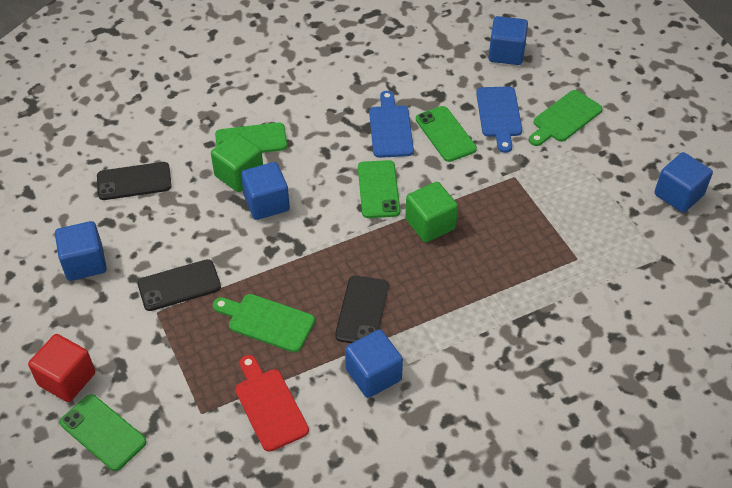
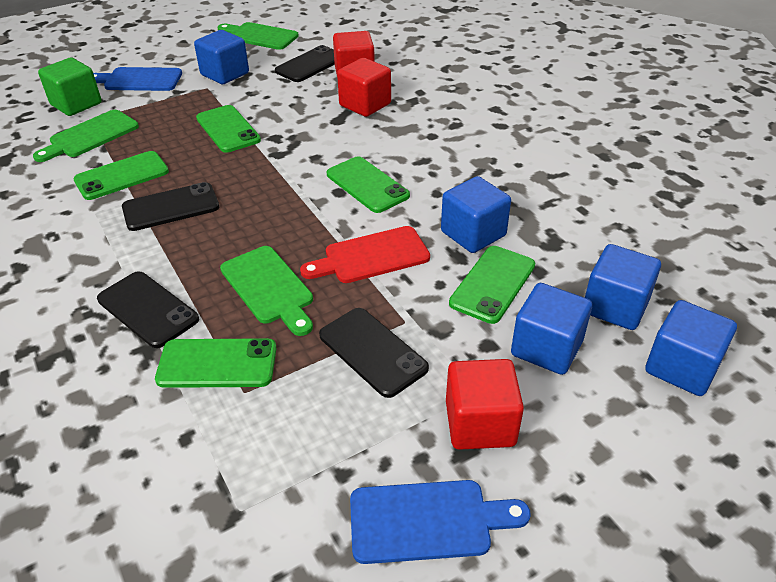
black phone: [97,162,172,200] [137,259,221,311] [335,276,389,343] = 3 -> [97,271,199,348] [122,182,219,231] [275,45,335,82] [319,308,429,398] = 4
green cube: [211,133,263,192] [405,182,458,242] = 2 -> [38,57,102,116] = 1
green cutting board: [213,294,315,353] [529,90,603,146] = 2 -> [33,110,139,162] [218,22,299,50] [220,246,313,336] = 3
green phone: [60,394,146,471] [215,122,287,153] [358,160,400,218] [416,106,477,162] = 4 -> [73,151,169,200] [155,338,277,388] [196,105,261,153] [327,156,410,213] [449,246,535,324] = 5
red cube: [28,334,95,402] = 1 -> [333,31,375,74] [337,58,391,117] [446,359,524,450] = 3

